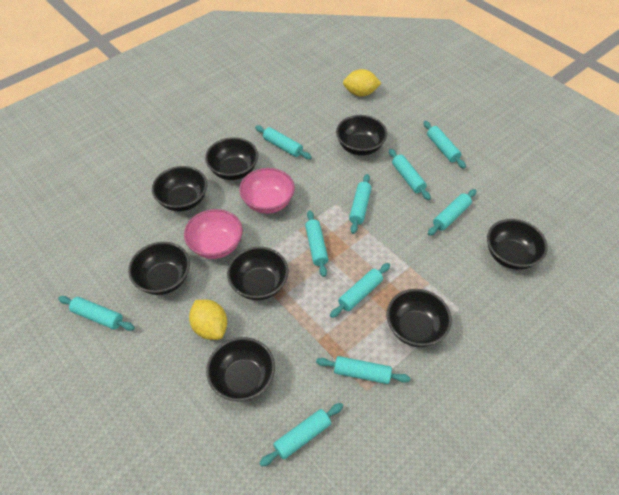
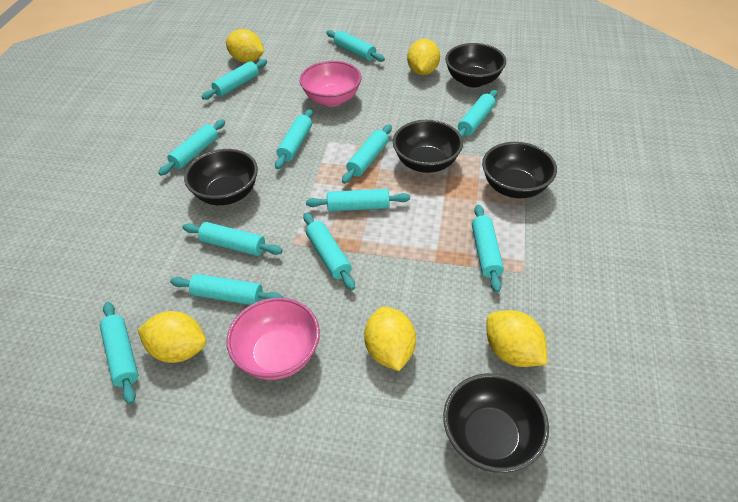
black bowl: [128,242,190,295] [152,166,207,212] [205,137,258,180] [206,337,275,402] [227,247,289,300] [336,115,387,156] [387,289,452,347] [487,219,548,270] = 8 -> [184,149,258,205] [393,120,463,173] [443,373,549,473] [445,43,506,87] [482,142,557,198] = 5
turquoise rolling pin: [58,296,135,331] [255,125,312,159] [260,403,343,467] [305,210,329,277] [316,356,410,384] [330,263,390,318] [349,174,372,234] [389,149,431,200] [423,121,466,169] [428,189,476,236] = 10 -> [100,302,138,404] [158,119,225,176] [170,274,283,305] [183,222,283,256] [201,59,267,100] [275,109,313,169] [303,212,355,290] [306,189,410,212] [326,30,385,62] [342,124,392,184] [458,90,497,139] [472,205,504,293] = 12
yellow lemon: [189,300,227,340] [343,69,381,97] = 2 -> [138,311,206,363] [226,29,264,63] [364,307,416,371] [407,39,440,75] [487,310,547,367] = 5

